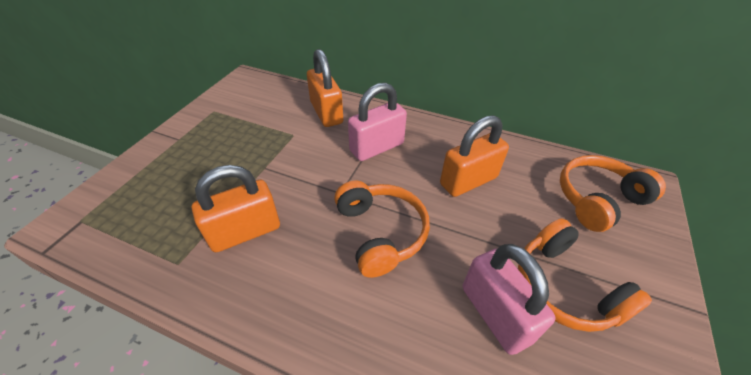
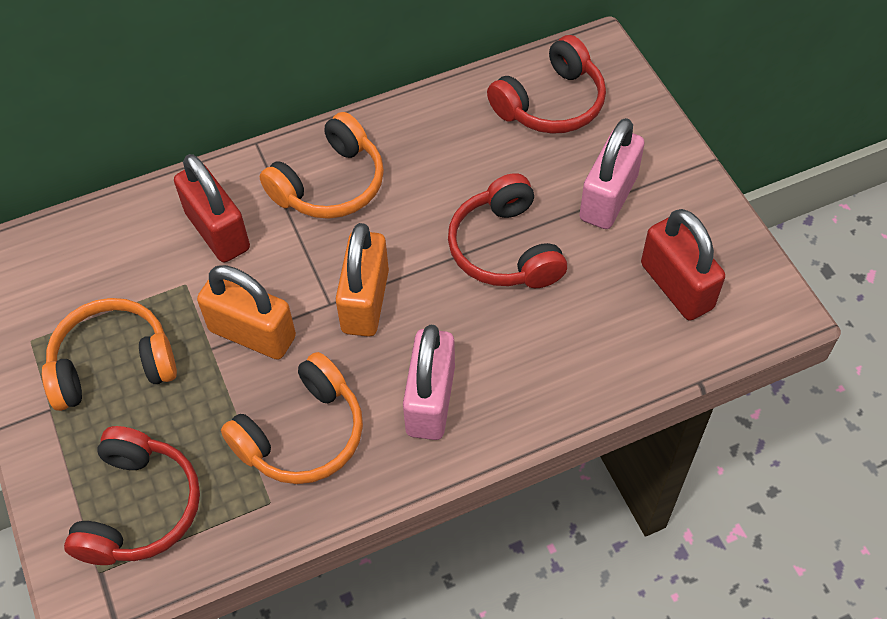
orange padlock: [192,165,280,252] [307,49,343,127] [440,115,509,197] = 3 -> [197,265,296,360] [335,223,389,337] = 2
red headphones: none = 0 -> [64,426,200,565] [448,173,567,288] [487,35,606,134] = 3
red padlock: none = 0 -> [174,154,250,262] [641,209,725,321] = 2

